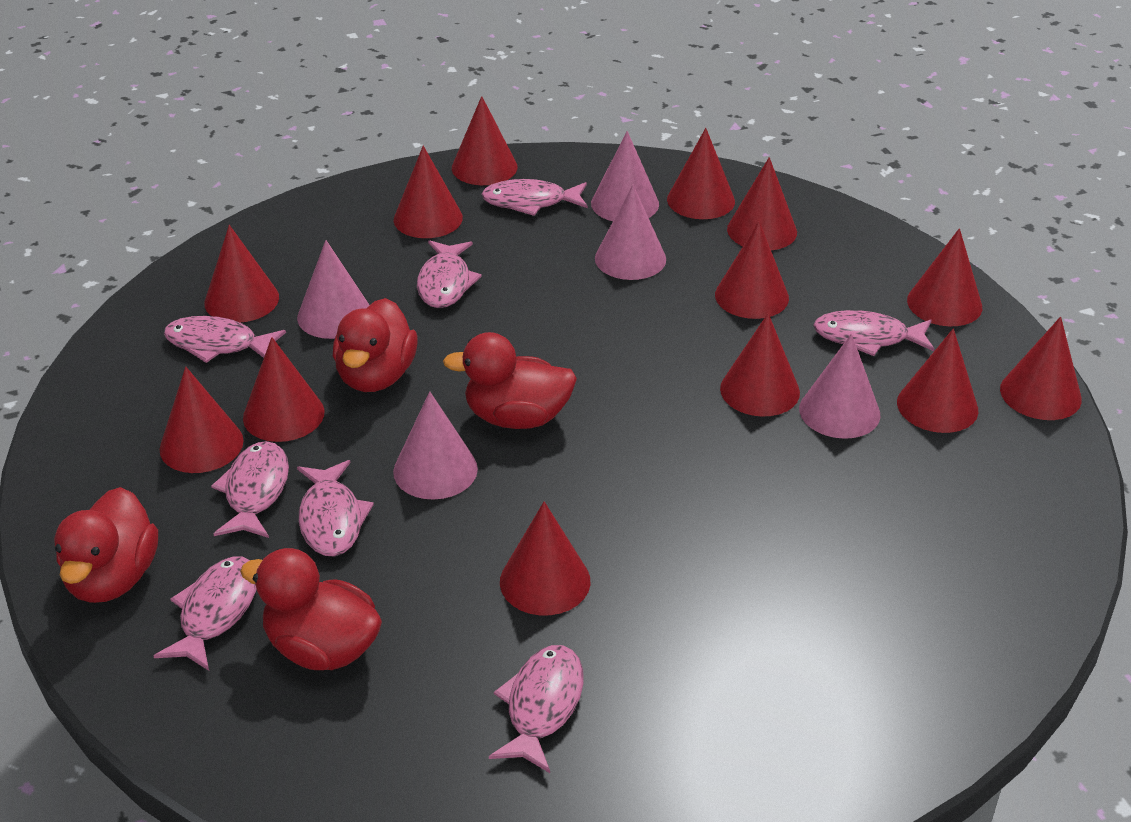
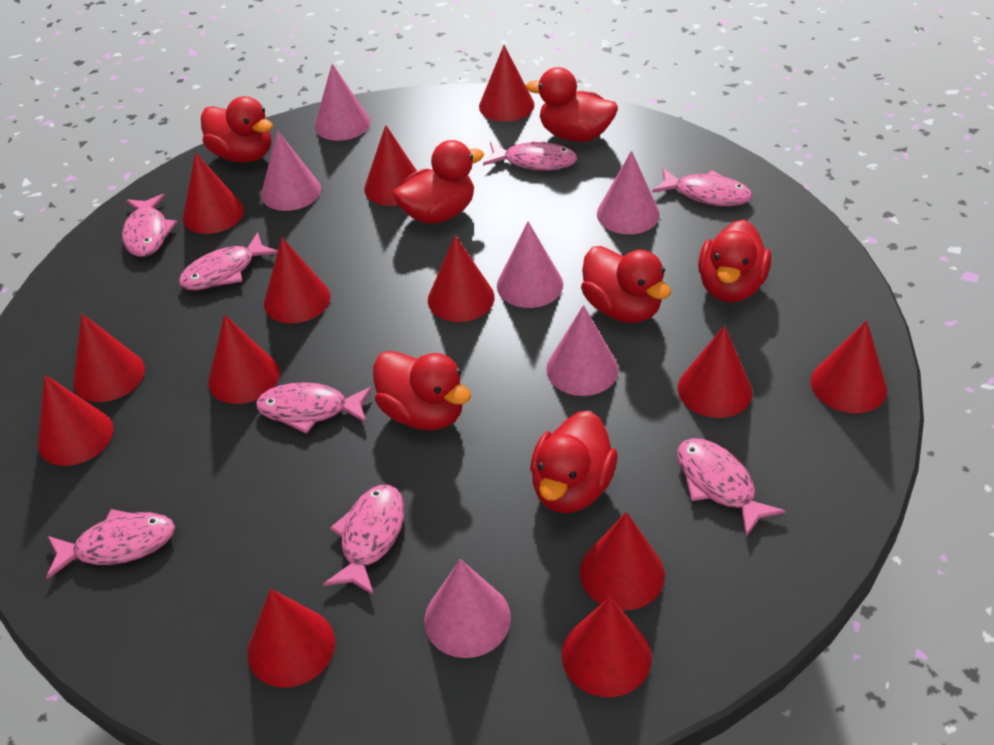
pink cone: [297,240,370,339] [393,392,478,500] [591,131,659,221] [595,185,666,280] [799,334,881,439] = 5 -> [261,130,321,211] [315,64,370,141] [424,559,511,658] [497,222,563,308] [546,305,619,396] [597,151,660,234] = 6
red duck: [54,487,158,603] [240,548,382,670] [333,298,417,392] [443,332,577,429] = 4 -> [201,96,273,162] [373,351,471,430] [393,140,484,224] [526,67,618,142] [530,410,618,513] [581,246,671,323] [698,220,771,302] = 7

